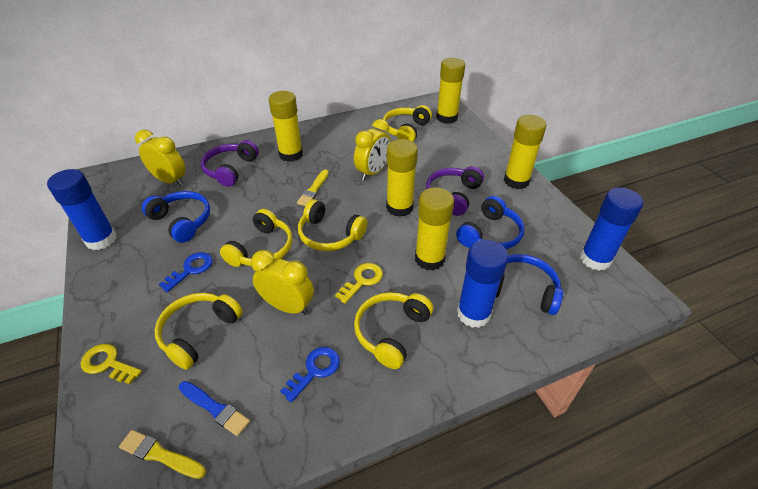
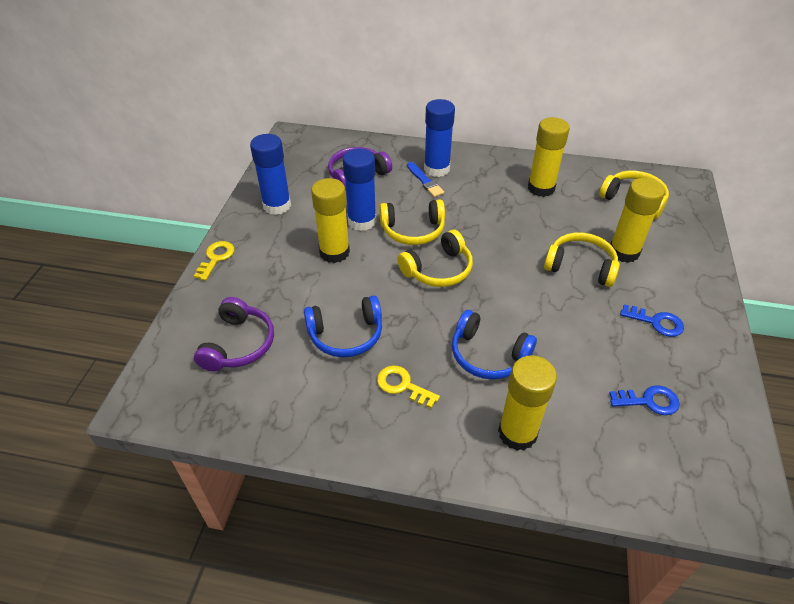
blue headphones: [142,191,210,243] [456,196,524,249] [496,254,563,315] = 3 -> [304,295,382,357] [452,310,537,380] = 2
yellow brush: [119,430,206,479] [297,170,329,206] = 2 -> none = 0
yellow clock: [135,130,185,186] [251,250,314,315] [354,119,391,180] = 3 -> none = 0
yellow glue stick: [269,91,303,162] [386,139,418,217] [415,187,454,270] [436,58,465,124] [504,115,547,189] = 5 -> [311,178,350,263] [498,355,557,451] [528,117,570,197] [610,178,665,263] = 4
yellow headphones: [155,293,243,370] [220,209,293,267] [298,199,367,251] [354,292,433,369] [383,105,432,142] = 5 -> [379,200,445,245] [397,230,473,287] [544,233,620,287] [599,171,669,219] = 4

